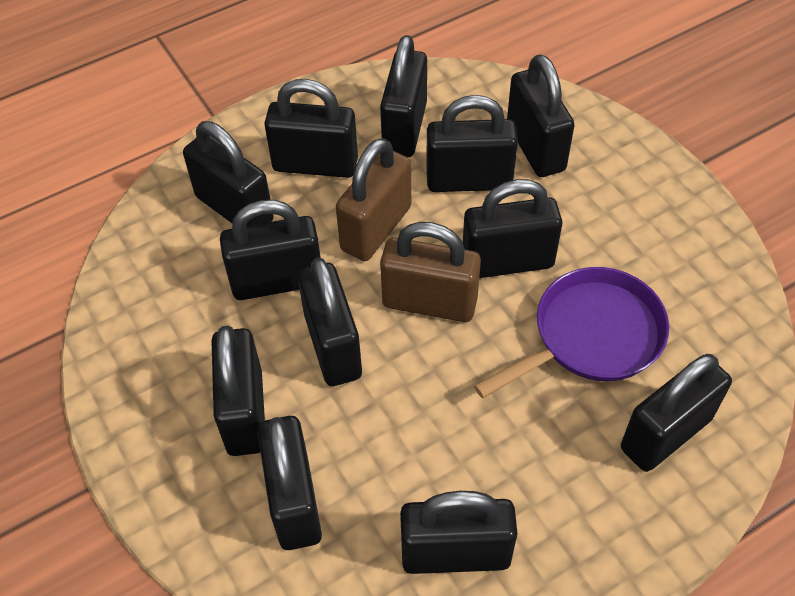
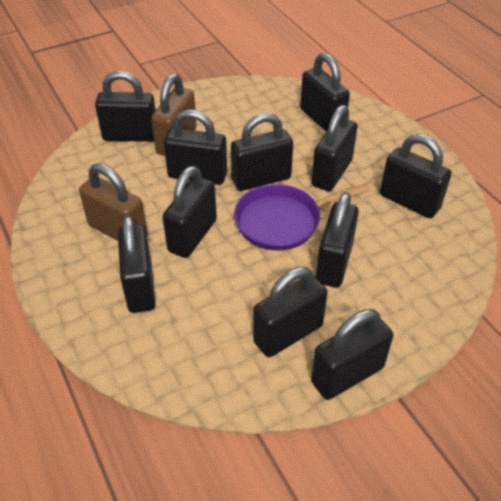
black padlock: [183,121,274,226] [211,325,265,456] [220,200,321,300] [257,416,322,550] [264,79,358,178] [298,257,362,386] [380,35,427,157] [400,491,518,574] [426,95,518,192] [463,179,562,278] [507,54,575,177] [621,354,732,472] = 12 -> [95,71,156,142] [118,215,156,313] [162,166,217,258] [164,110,227,185] [231,113,293,191] [253,267,328,357] [300,53,350,132] [311,105,358,191] [311,309,393,400] [316,192,359,288] [380,134,452,218] = 11

